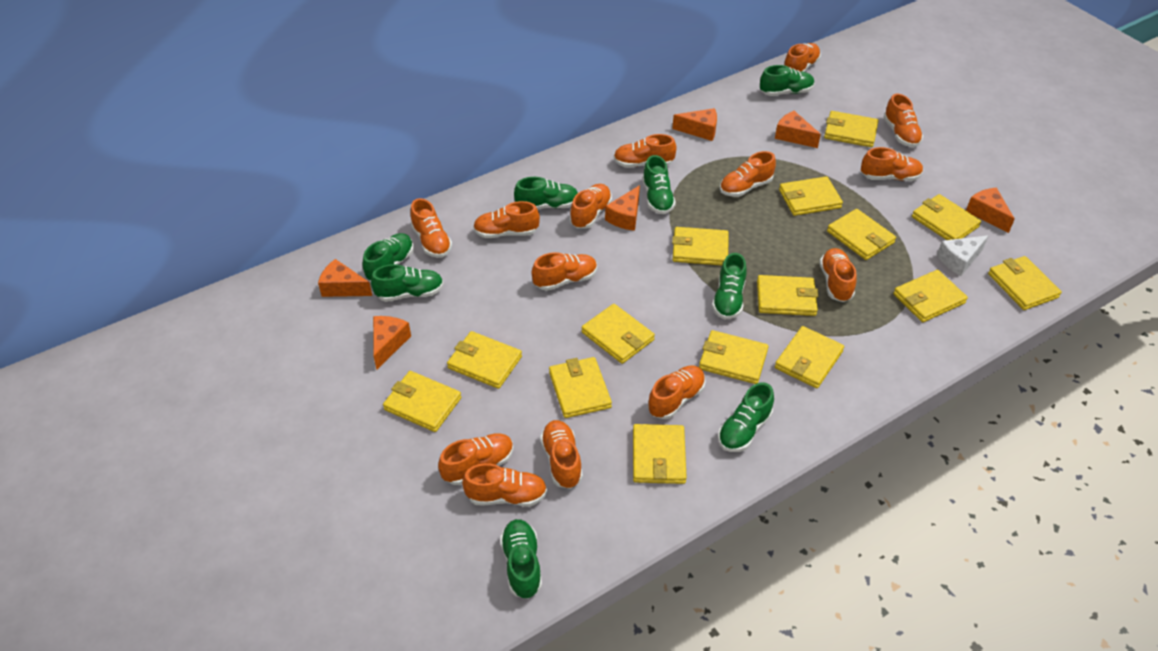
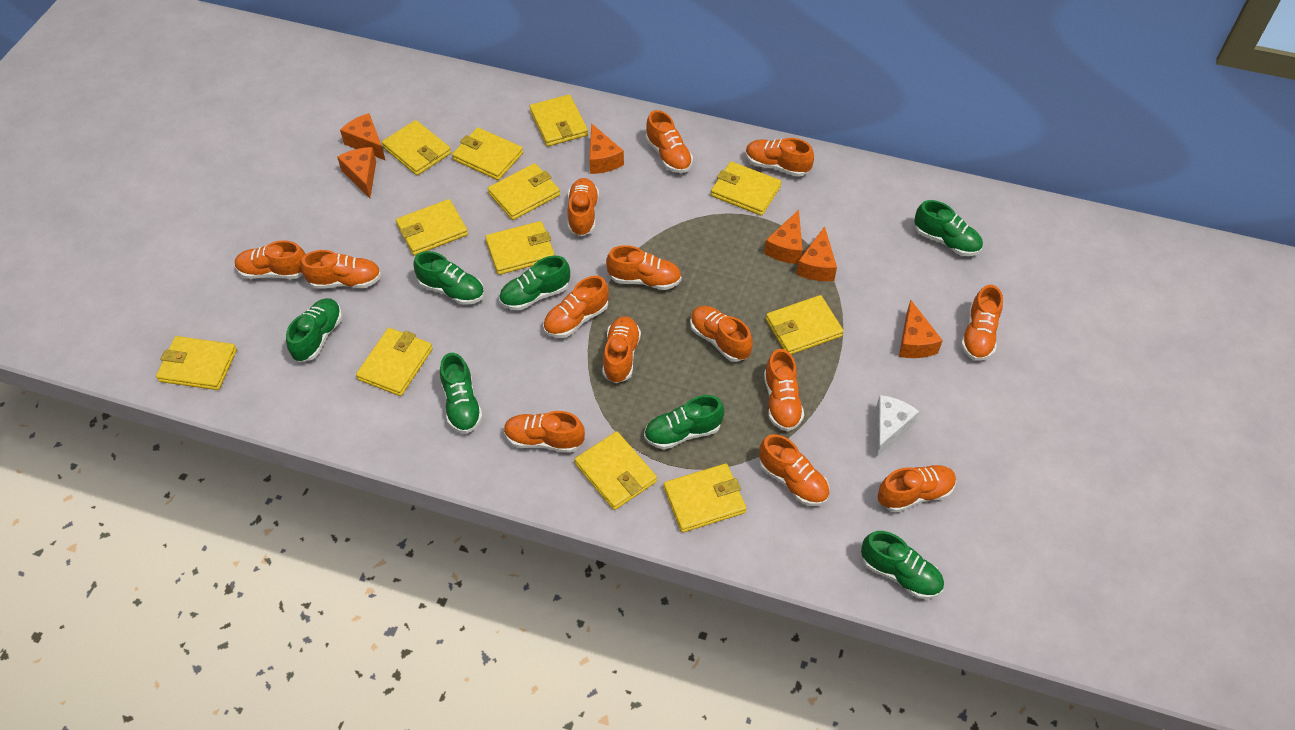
green shoe: [363,233,414,281] [371,264,444,302] [500,519,542,599] [514,177,578,210] [642,155,676,214] [712,253,747,319] [718,383,774,452] [760,65,815,96] = 8 -> [286,298,342,362] [413,251,484,305] [440,353,483,434] [499,256,570,311] [644,395,724,450] [861,531,944,599] [914,200,983,256] = 7
yellow wallet: [383,371,461,432] [447,331,522,389] [549,357,612,418] [582,304,655,364] [633,424,687,484] [672,227,729,265] [699,330,769,384] [757,275,818,316] [775,326,844,388] [779,176,843,216] [824,111,878,147] [827,209,896,260] [893,270,968,322] [912,194,981,240] [988,256,1062,310] = 15 -> [156,336,237,390] [356,328,433,396] [382,120,451,176] [396,199,468,256] [452,127,523,180] [485,221,555,275] [488,163,560,220] [530,95,588,146] [575,431,657,510] [664,463,746,533] [711,162,781,216] [766,295,844,354] = 12

